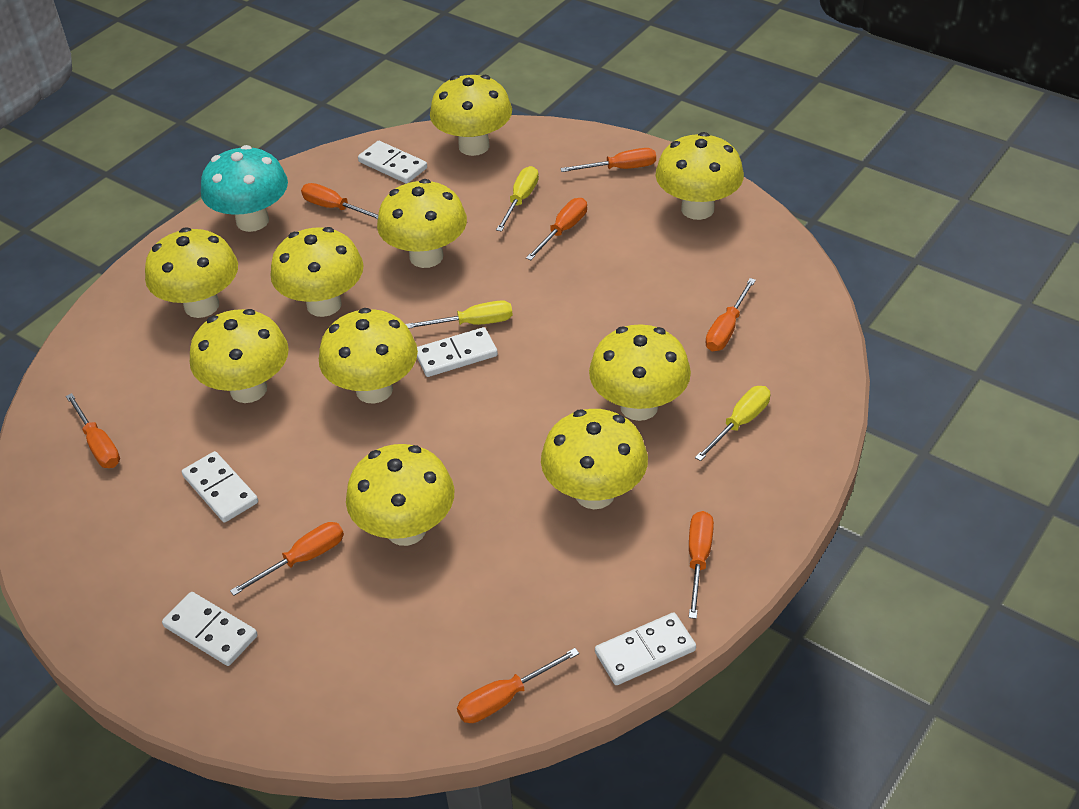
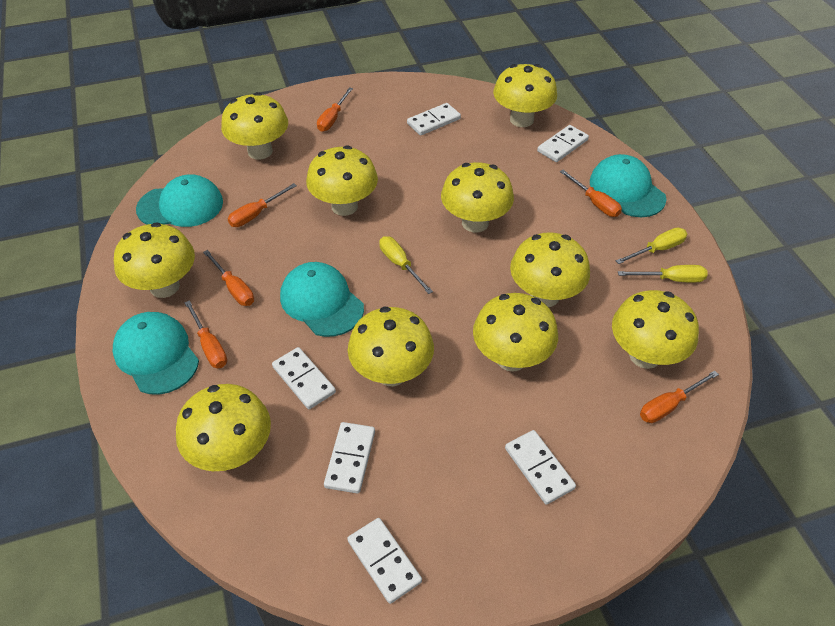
orange screwdriver: [66,393,120,468] [230,522,344,596] [301,183,378,219] [457,648,579,723] [526,198,587,260] [560,148,656,172] [689,511,714,619] [706,278,756,351] = 8 -> [184,300,227,368] [203,250,254,306] [228,183,297,227] [317,87,353,132] [560,170,622,217] [640,371,719,423] = 6
turquoise cap: none = 0 -> [113,312,199,395] [136,174,223,227] [280,262,364,337] [590,154,666,217] = 4
turquoise mushroom: [201,145,288,232] = 1 -> none = 0
white domino: [162,592,258,666] [182,451,258,522] [358,141,427,184] [417,327,498,377] [595,612,696,685] = 5 -> [272,347,336,409] [324,422,375,494] [347,518,422,604] [407,103,461,136] [505,430,576,505] [537,125,589,162] = 6

